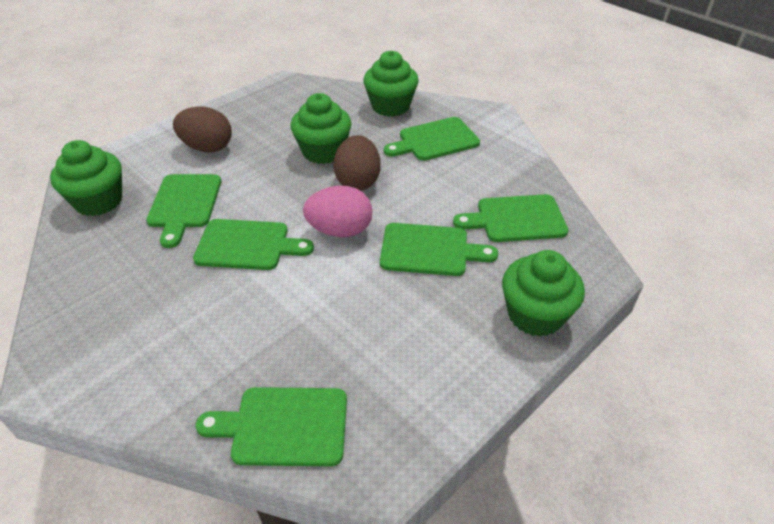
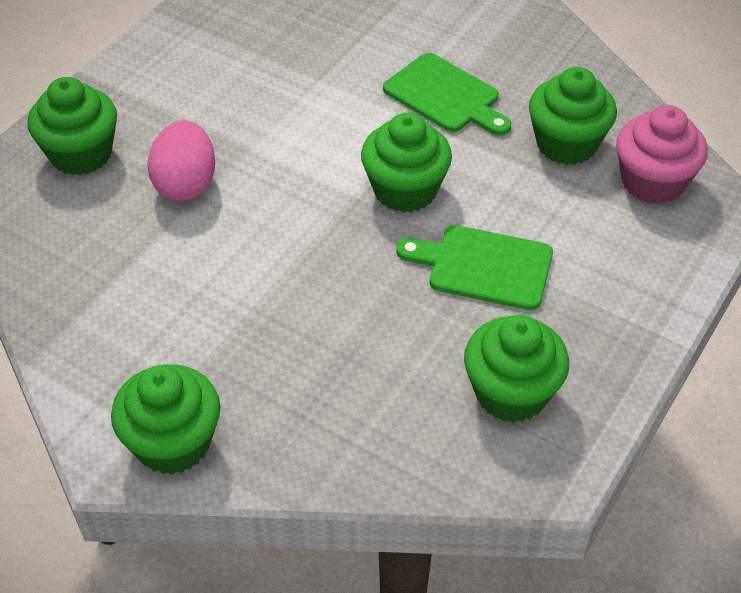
brown egg: [173,107,232,152] [333,135,381,190] = 2 -> none = 0
green cupcake: [50,140,122,216] [291,93,352,164] [363,50,419,117] [502,250,585,336] = 4 -> [27,77,117,175] [111,364,220,475] [361,113,452,212] [464,315,569,423] [529,67,617,165] = 5
green cutting board: [146,174,221,248] [193,219,314,270] [196,387,347,466] [380,223,498,276] [384,117,480,161] [453,194,569,242] = 6 -> [383,53,512,136] [396,225,553,310] = 2
pink cupcake: none = 0 -> [616,105,708,204] = 1

